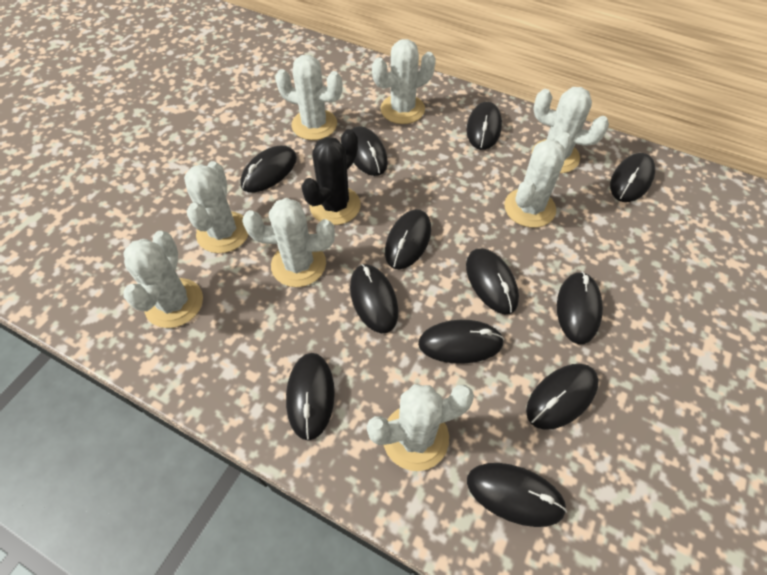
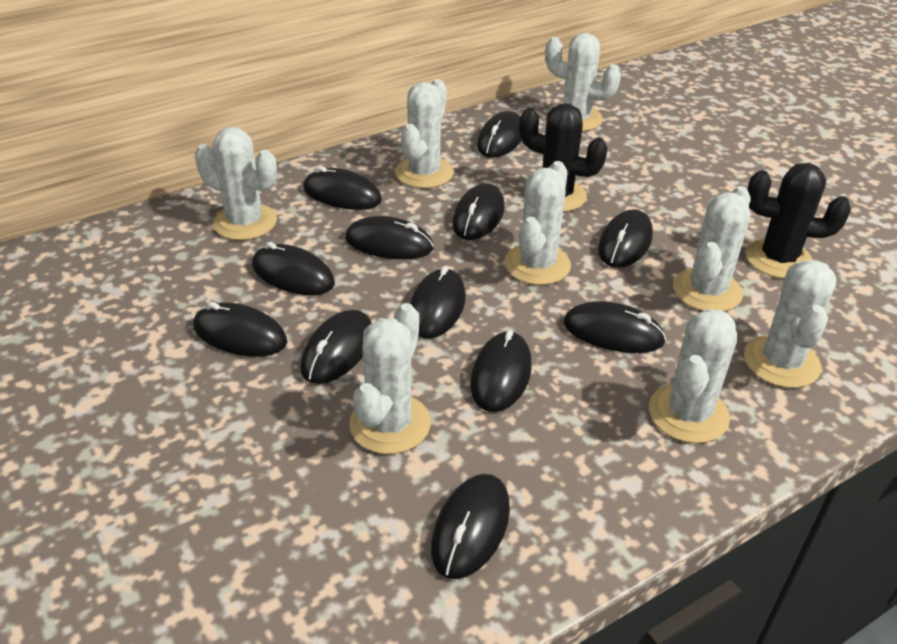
black cactus: [301,129,361,225] = 1 -> [519,103,608,212] [746,163,851,279] = 2

